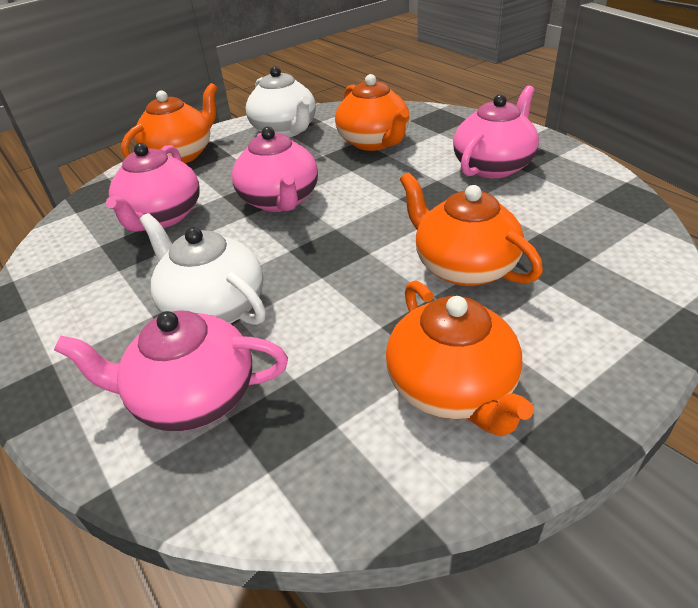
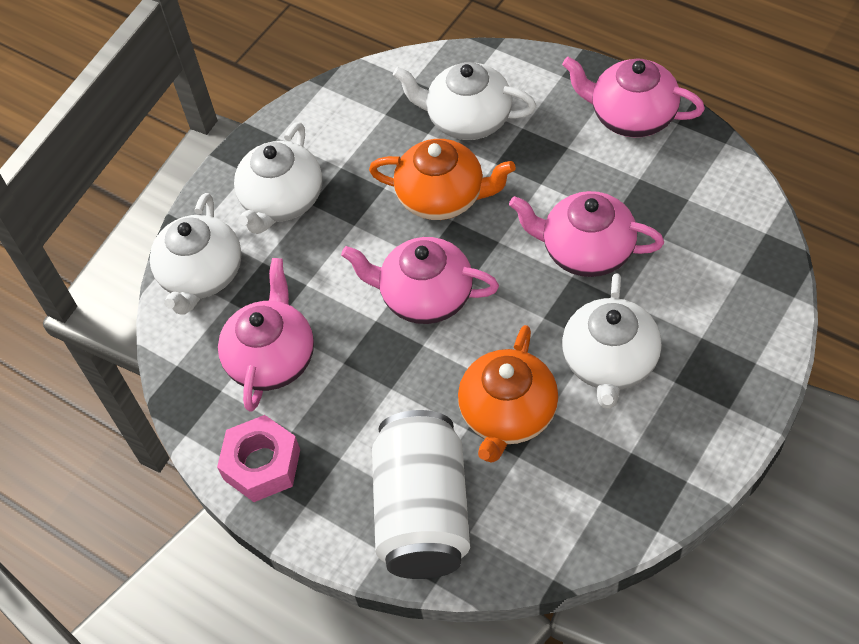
orange teapot: [121,83,217,163] [335,74,409,151] [386,280,534,437] [400,172,543,286] = 4 -> [369,139,516,220] [458,325,558,463] = 2
pink nut: none = 0 -> [217,415,300,502] = 1
white can: none = 0 -> [372,410,470,579] = 1
white teapot: [140,213,266,325] [246,66,316,138] = 2 -> [150,193,242,315] [234,122,322,234] [393,62,536,140] [562,273,662,409] = 4

